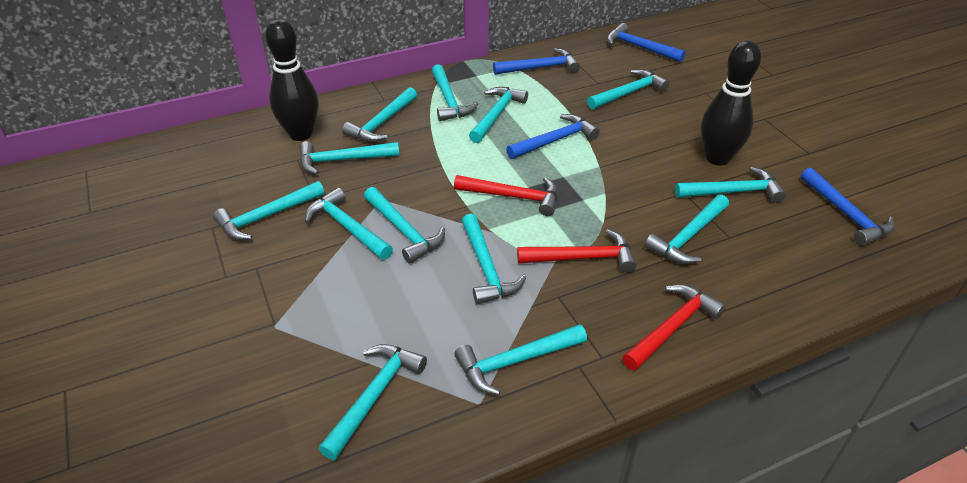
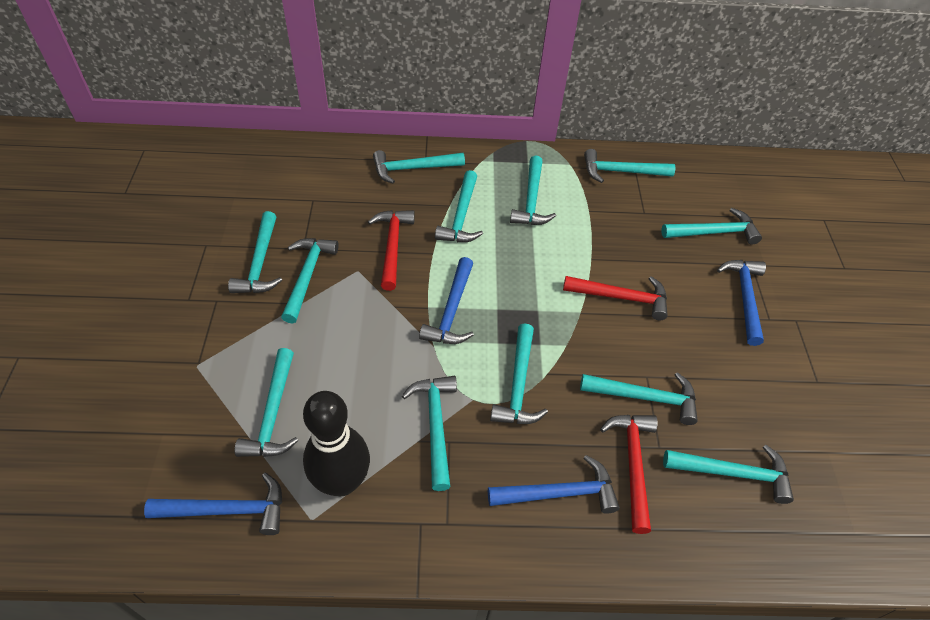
black bowling pin: [265,19,319,141] [701,40,761,166] = 2 -> [303,391,370,496] = 1
turquoise hammer: [213,181,324,240] [299,141,399,175] [305,188,393,260] [319,344,427,460] [342,87,417,142] [364,187,445,264] [432,64,478,121] [454,324,587,395] [462,213,526,305] [469,87,528,143] [587,69,670,109] [645,194,729,264] [675,166,786,203] = 13 -> [228,211,282,293] [235,348,298,457] [281,238,339,324] [373,150,465,184] [402,376,457,491] [435,170,483,242] [490,323,548,424] [510,156,556,225] [580,372,698,425] [584,149,675,183] [661,208,762,245] [663,445,794,504] = 12

